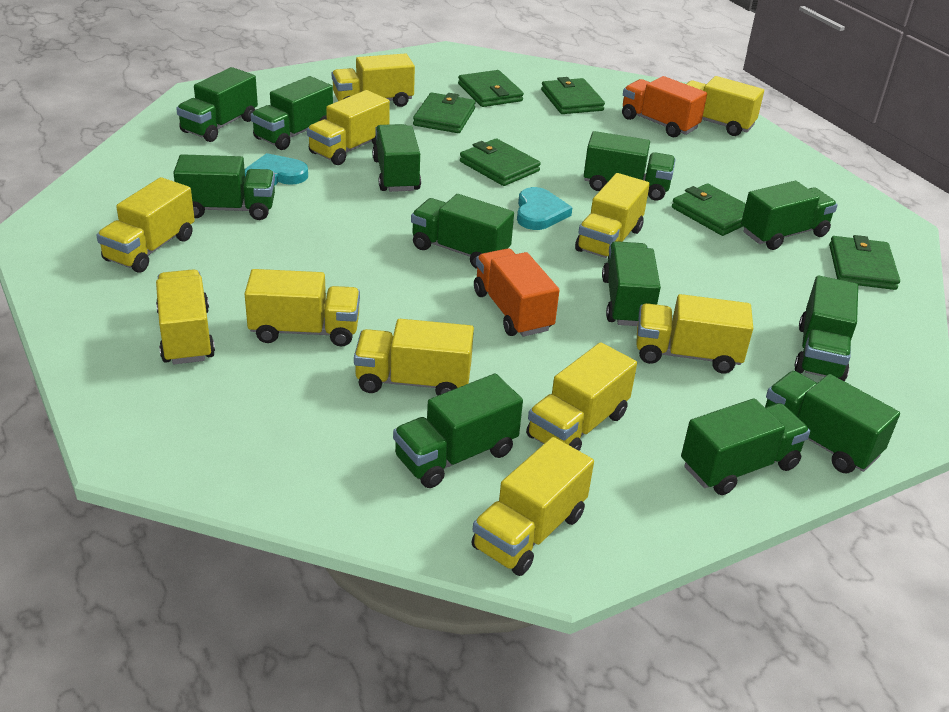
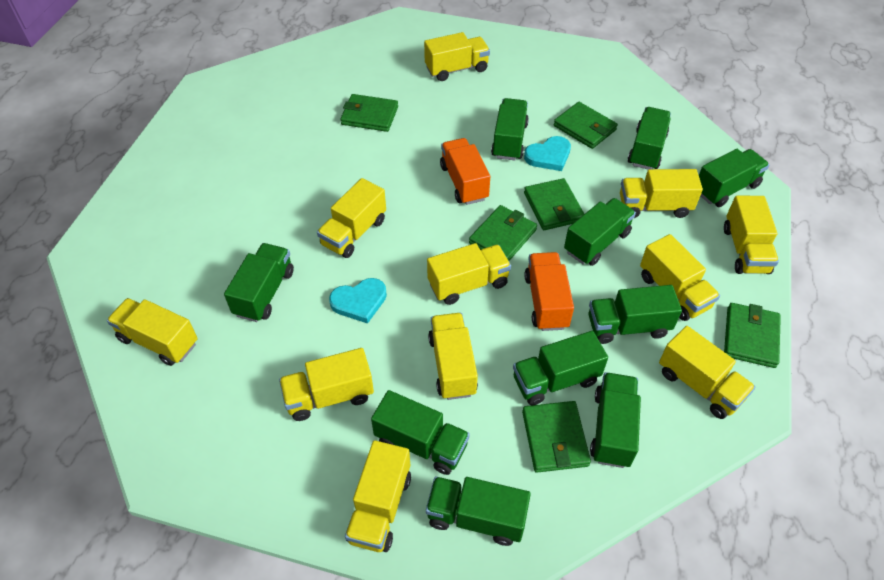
green truck: [173,154,275,220] [176,67,258,142] [251,76,333,150] [372,124,421,192] [393,374,523,488] [411,194,514,269] [584,131,676,201] [602,241,661,326] [681,398,810,495] [741,181,838,250] [765,371,900,473] [794,276,858,381] = 12 -> [224,243,294,322] [371,390,470,475] [426,476,531,546] [491,98,529,160] [513,331,608,405] [564,198,636,266] [588,285,682,344] [590,372,641,468] [628,107,671,170] [699,149,769,207] = 10

